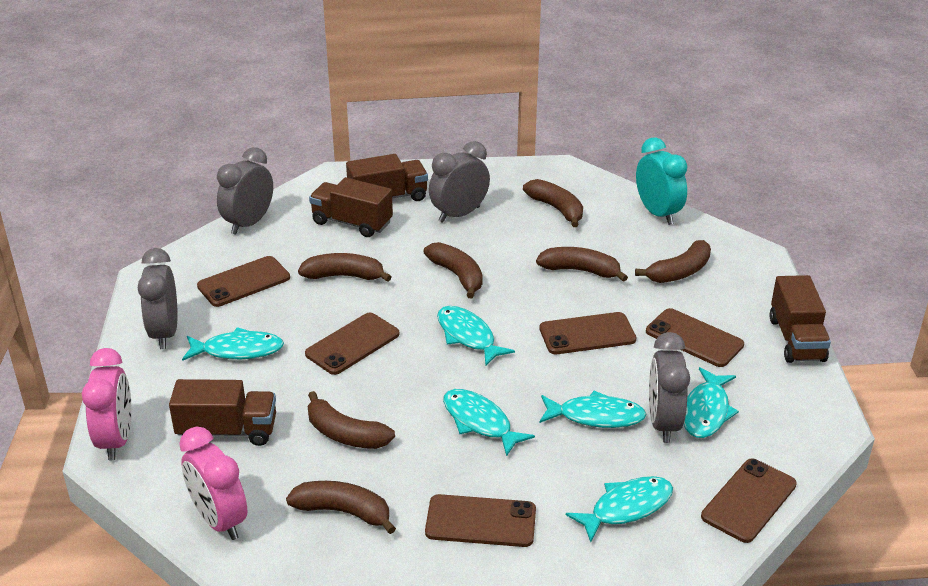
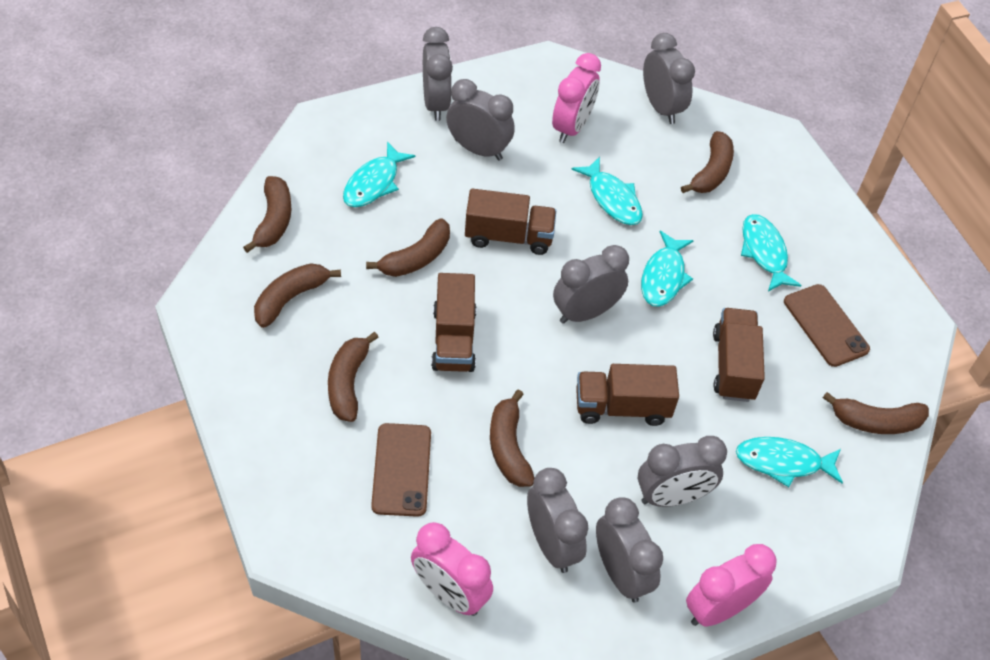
brown phone: [197,256,290,307] [305,313,399,375] [425,494,536,547] [539,312,636,354] [646,308,744,367] [701,459,797,543] = 6 -> [371,423,431,517] [784,284,870,367] = 2
grey clock: [138,248,178,349] [217,147,273,235] [429,141,490,223] [649,332,690,443] = 4 -> [423,27,453,121] [446,79,515,161] [527,468,588,573] [553,245,629,324] [596,497,663,603] [638,436,727,507] [643,33,695,124] = 7
pink clock: [82,348,132,460] [179,427,247,540] = 2 -> [411,522,493,616] [552,53,601,143] [686,544,777,627] = 3
turquoise clock: [636,138,688,225] = 1 -> none = 0
turquoise fish: [182,327,284,361] [437,306,515,366] [443,389,535,456] [539,391,646,428] [566,476,673,542] [684,367,739,438] = 6 -> [343,142,415,207] [571,157,643,225] [641,230,694,307] [736,437,843,487] [741,214,802,292] = 5

